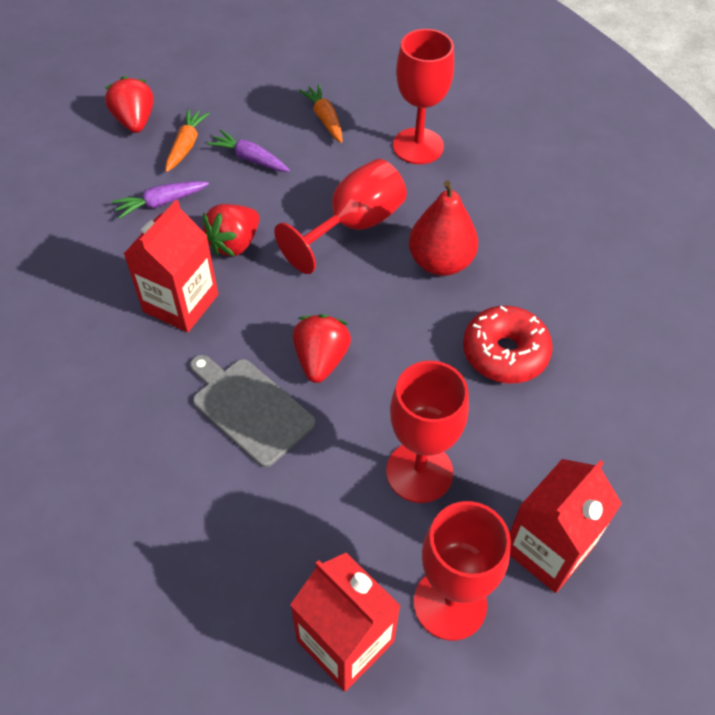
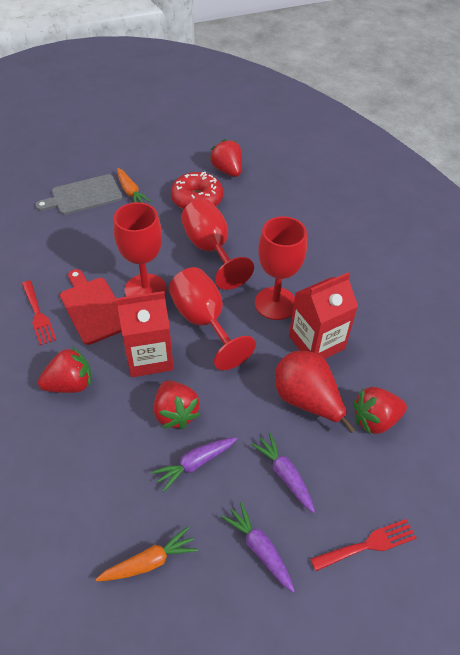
purple carrot: [112,181,209,219] [207,130,290,172] = 2 -> [152,437,237,492] [221,502,295,592] [251,433,315,513] = 3
red carton: [124,200,218,332] [290,553,401,692] [510,459,622,593] = 3 -> [116,291,174,377] [289,272,358,359] = 2
red cutting board: none = 0 -> [60,269,122,345] = 1
red fork: none = 0 -> [22,281,56,345] [311,519,417,571] = 2
red strawberry: [105,76,154,133] [203,204,260,257] [293,314,351,383] = 3 -> [38,347,91,393] [154,380,201,429] [209,139,242,177] [353,387,407,434] = 4

